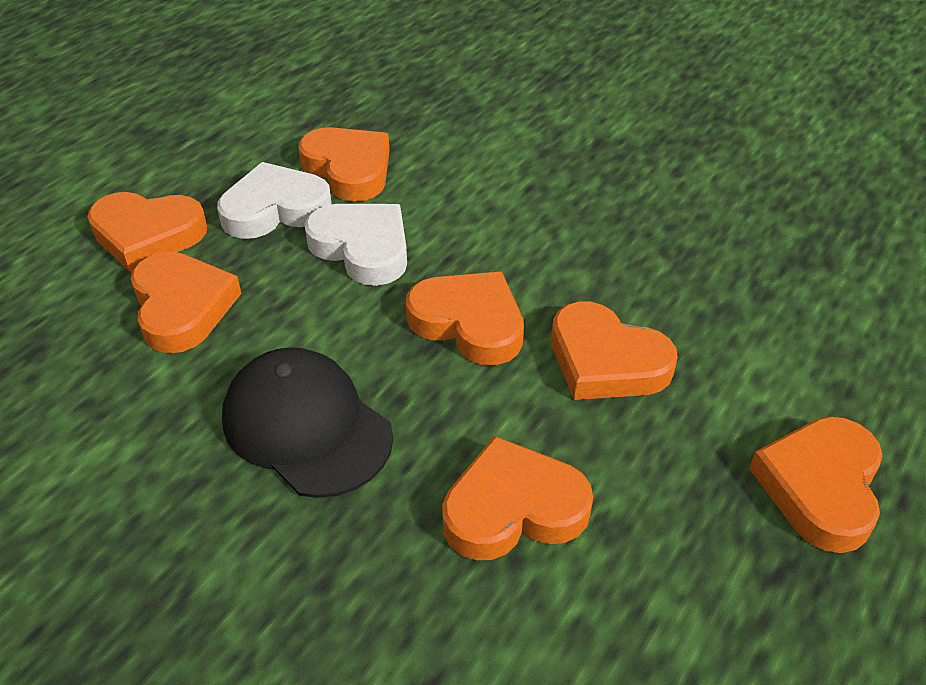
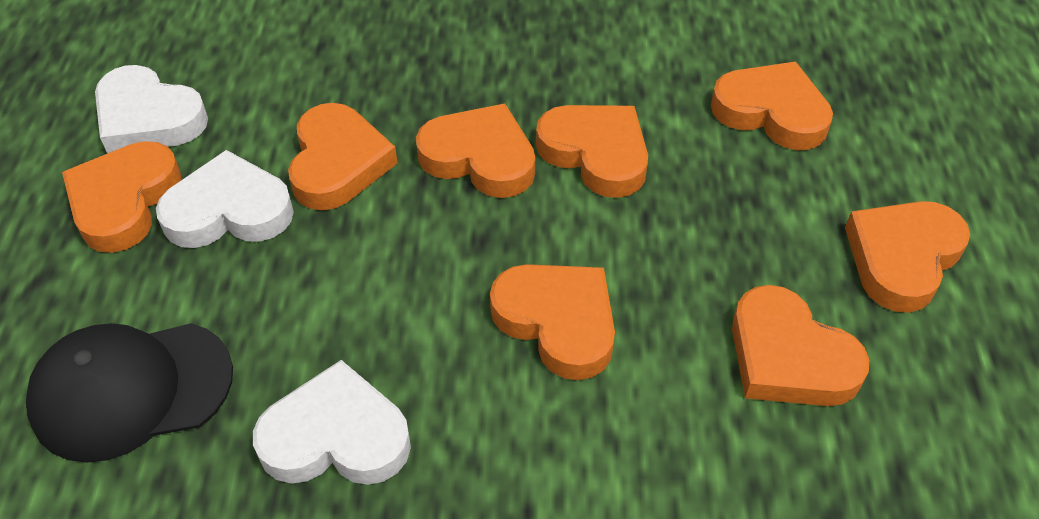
orange heart: [87,192,207,272] [131,252,241,353] [298,127,390,201] [406,272,524,365] [442,436,593,560] [551,302,678,400] [749,416,883,553] = 7 -> [62,141,182,253] [288,103,397,210] [416,104,535,198] [490,264,615,380] [536,105,648,198] [711,62,833,150] [732,285,869,406] [845,201,970,313] = 8
white heart: [217,162,332,239] [304,204,407,286] = 2 -> [95,65,208,154] [156,150,294,248] [253,360,411,485] = 3

